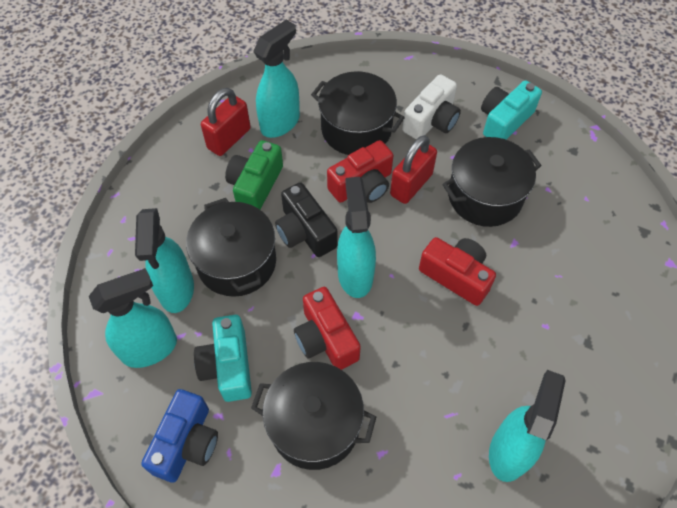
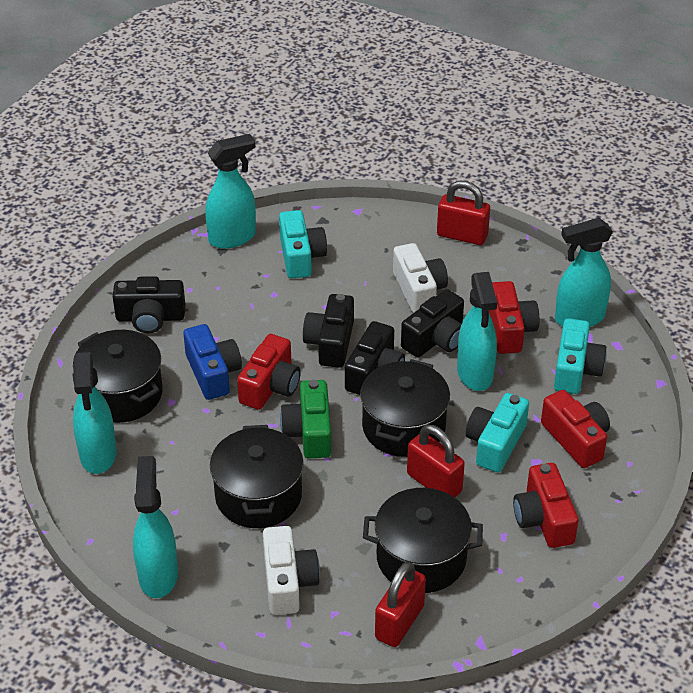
black camera: [275,182,337,257] = 1 -> [113,276,185,333] [303,294,354,368] [345,321,405,395] [401,289,464,358] = 4
red camera: [294,287,361,370] [327,140,393,203] [419,237,496,306] = 3 -> [237,334,301,410] [489,281,539,354] [513,463,578,548] [541,390,610,468] = 4
red padlock: [201,88,251,156] [390,135,437,204] = 2 -> [375,561,426,647] [407,425,465,498] [437,181,490,245] = 3
turquoise camera: [194,315,252,402] [481,80,542,140] = 2 -> [279,210,327,279] [466,393,529,472] [554,318,607,394] = 3
white camera: [402,74,461,139] = 1 -> [263,526,320,615] [393,243,448,313] = 2

